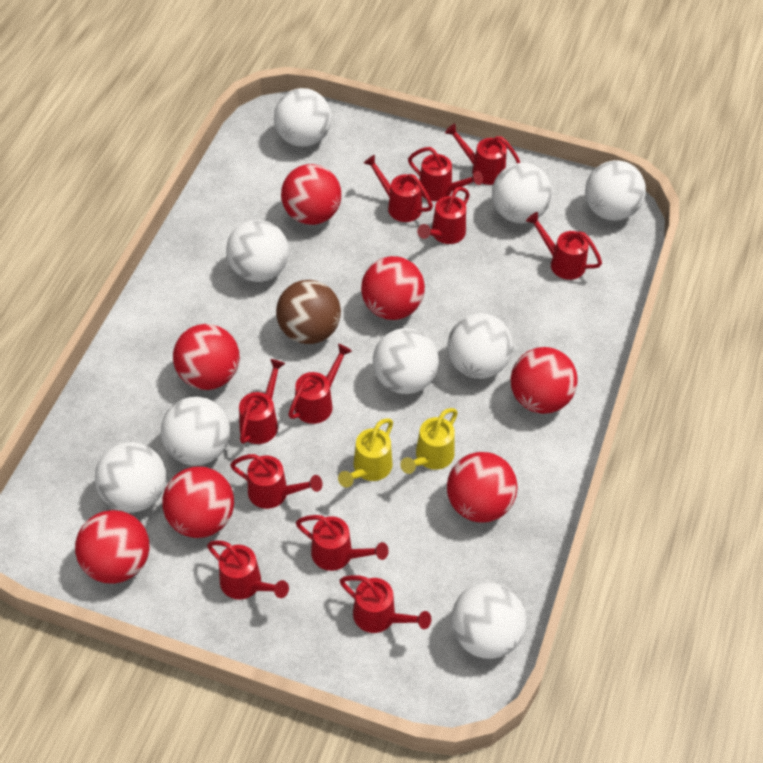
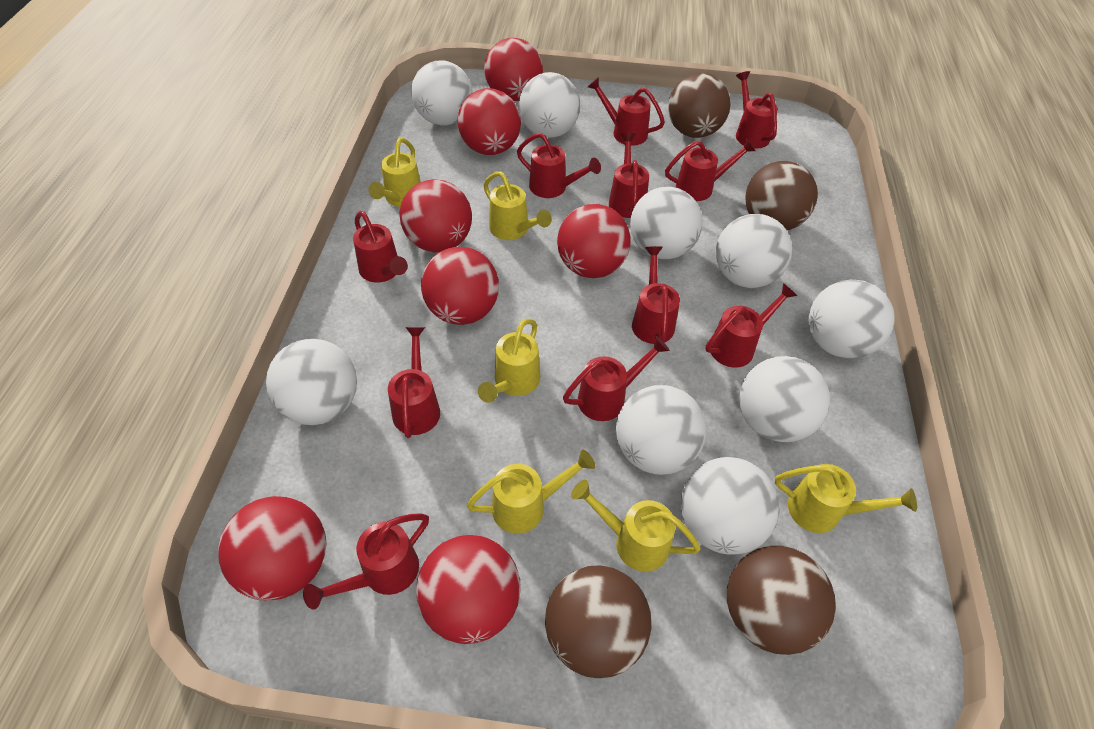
brown ball: [276,280,341,344] = 1 -> [545,566,652,678] [668,73,731,138] [727,546,836,655] [745,161,818,230] = 4
yellow watering can: [338,418,393,487] [400,408,458,474] = 2 -> [369,138,421,207] [467,450,595,534] [478,319,540,403] [483,171,552,240] [571,480,701,572] [775,464,917,533] = 6

